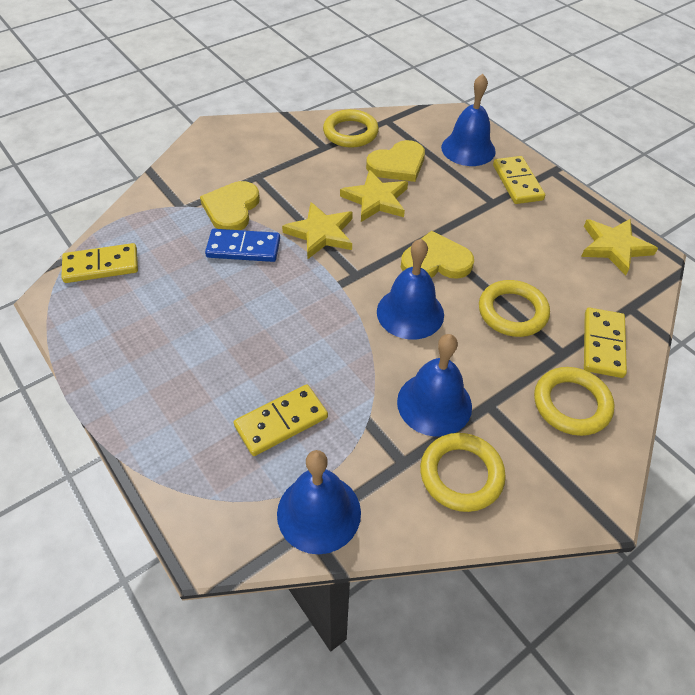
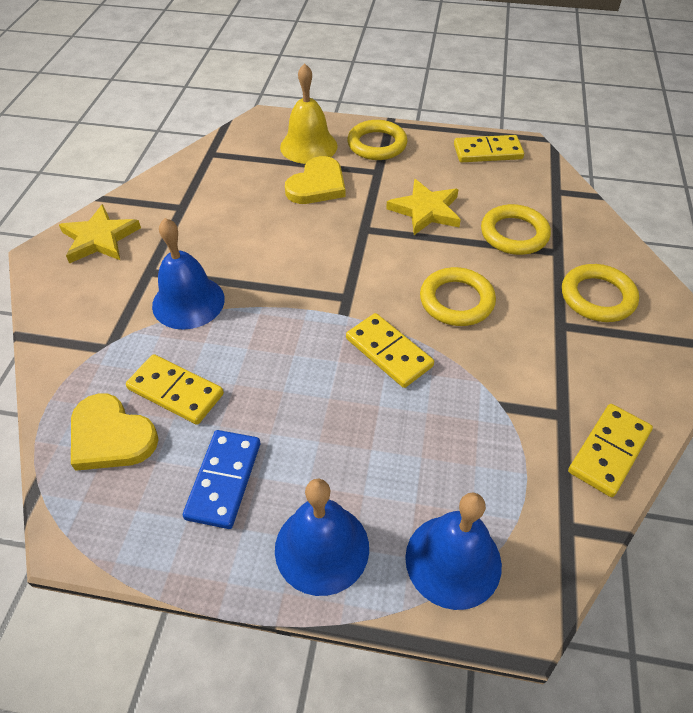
blue bell: [277,450,361,554] [377,239,444,340] [397,334,472,437] [441,74,496,166] = 4 -> [152,218,225,330] [275,479,369,596] [405,492,502,610] = 3
yellow bell: none = 0 -> [280,63,338,164] = 1
yellow heart: [200,181,260,230] [366,140,425,182] [401,231,474,279] = 3 -> [71,393,159,471] [285,156,345,204] = 2
yellow star: [282,202,353,259] [340,170,408,222] [581,219,658,275] = 3 -> [59,204,141,264] [386,179,461,235] = 2

